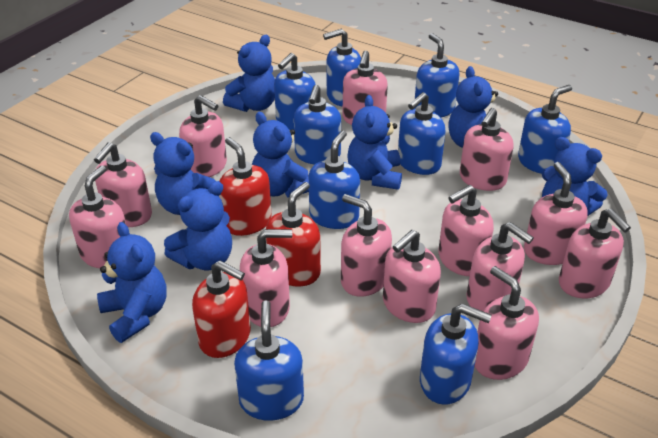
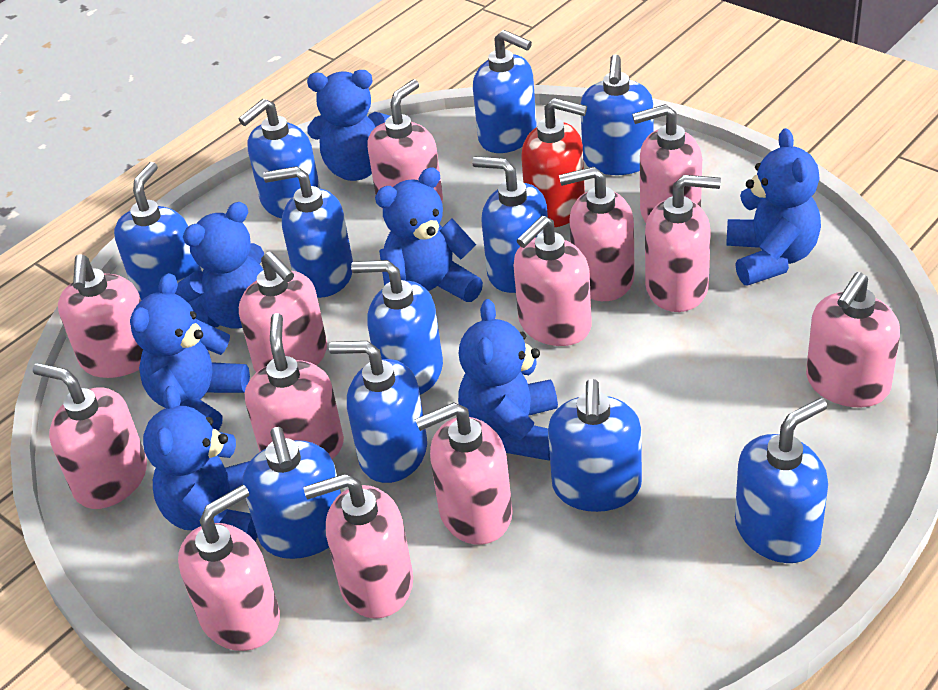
blue soap dispenser: [234,300,304,421] [274,53,316,130] [294,85,341,165] [309,130,360,229] [323,29,361,107] [398,92,446,175] [414,33,460,118] [420,304,492,405] [518,85,572,174] = 9 -> [114,162,202,300] [239,99,320,218] [243,427,341,559] [263,166,353,298] [329,341,427,483] [351,260,443,395] [472,156,548,293] [473,30,537,153] [548,379,642,512] [581,54,654,175] [735,398,828,563] = 11
blue teddy bear: [97,222,167,343] [150,132,216,215] [164,181,232,270] [223,35,275,112] [252,112,309,198] [347,95,402,190] [448,66,498,148] [542,137,608,216] = 8 -> [130,273,250,431] [143,386,258,541] [175,202,264,329] [307,70,390,181] [375,167,483,302] [458,299,558,461] [726,128,821,285] = 7
red soap dispenser: [192,261,251,358] [219,137,272,236] [266,182,321,287] = 3 -> [521,98,587,227] = 1

